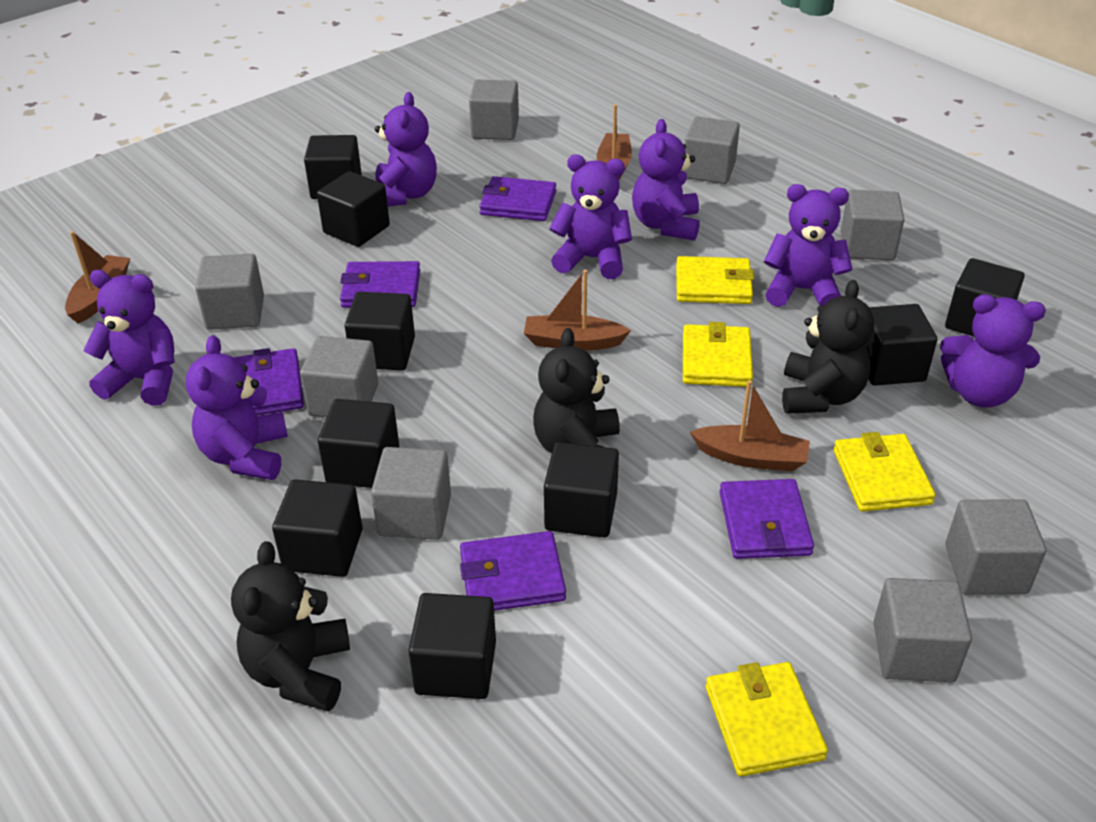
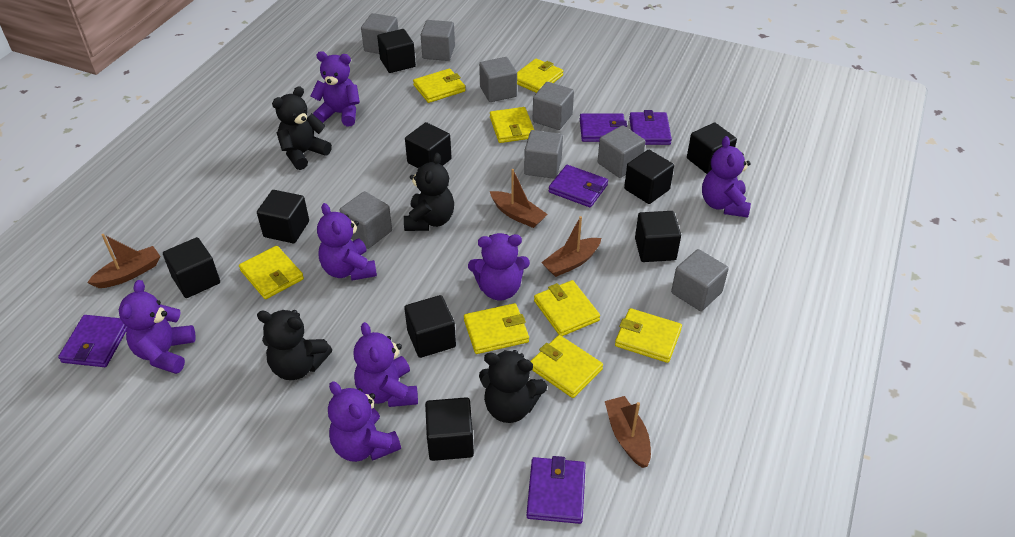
black teddy bear: [231,541,350,711] [533,328,620,453] [782,280,874,414] = 3 -> [257,310,332,380] [272,86,332,170] [404,153,454,231] [479,350,547,423] = 4
yellow wallet: [676,256,754,304] [683,322,753,387] [706,662,828,777] [833,432,936,512] = 4 -> [239,246,304,299] [413,68,466,103] [464,303,529,354] [490,107,534,143] [517,58,563,93] [530,335,603,398] [534,280,600,336] [615,308,682,363] = 8

